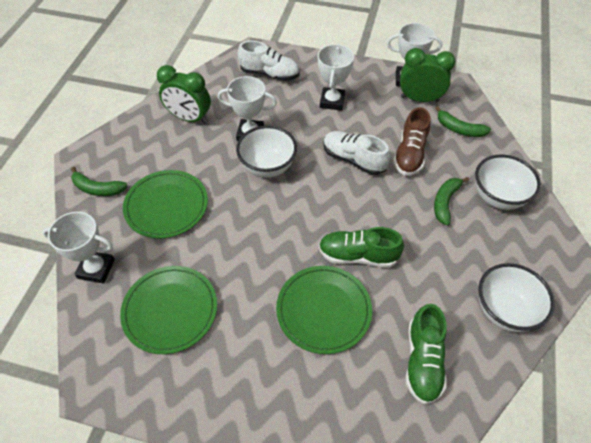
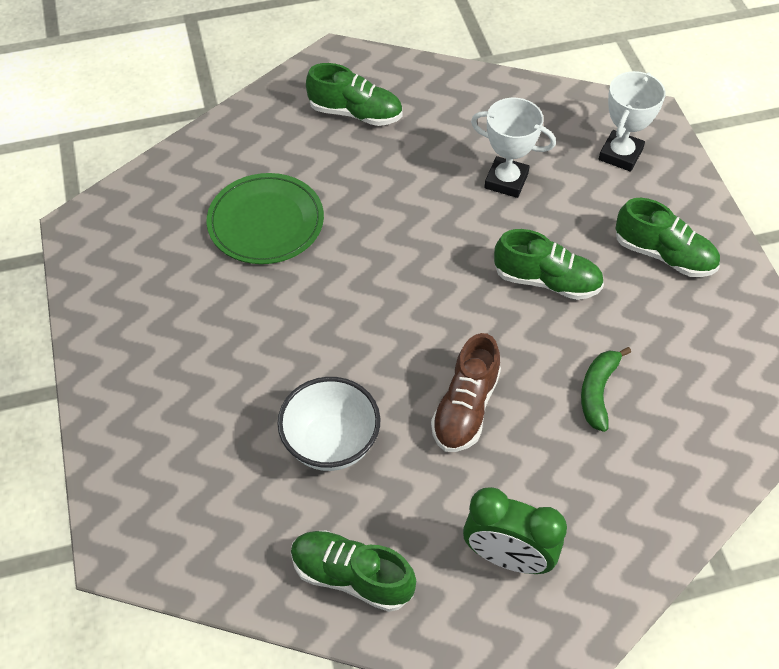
green banana: [71,167,127,196] [434,177,469,225] [435,106,491,137] = 3 -> [581,347,631,432] = 1
green clock: [157,65,211,124] [400,48,455,102] = 2 -> [463,487,567,574] = 1
green plate: [120,266,217,354] [123,170,208,239] [276,266,372,354] = 3 -> [207,173,324,264] = 1
green shoe: [319,227,404,267] [406,304,447,404] = 2 -> [291,530,416,612] [306,63,402,126] [494,229,604,300] [615,198,720,277] = 4
white bowl: [236,126,297,177] [475,155,541,210] [478,263,555,332] = 3 -> [277,377,380,471] = 1
white shoe: [238,41,300,81] [323,131,390,175] = 2 -> none = 0
white trophy: [42,212,115,284] [218,76,277,141] [318,44,354,111] [387,23,442,86] = 4 -> [471,98,556,198] [599,71,666,172] = 2

